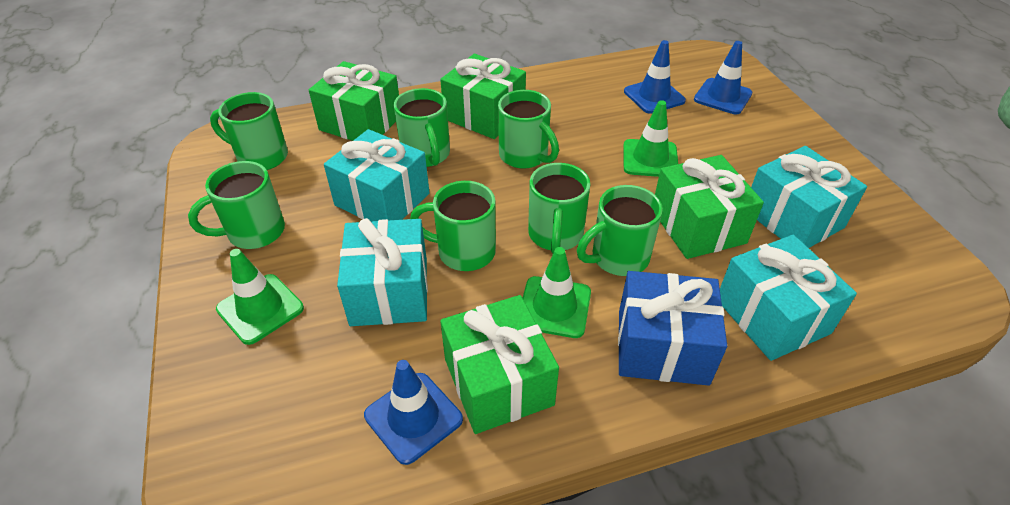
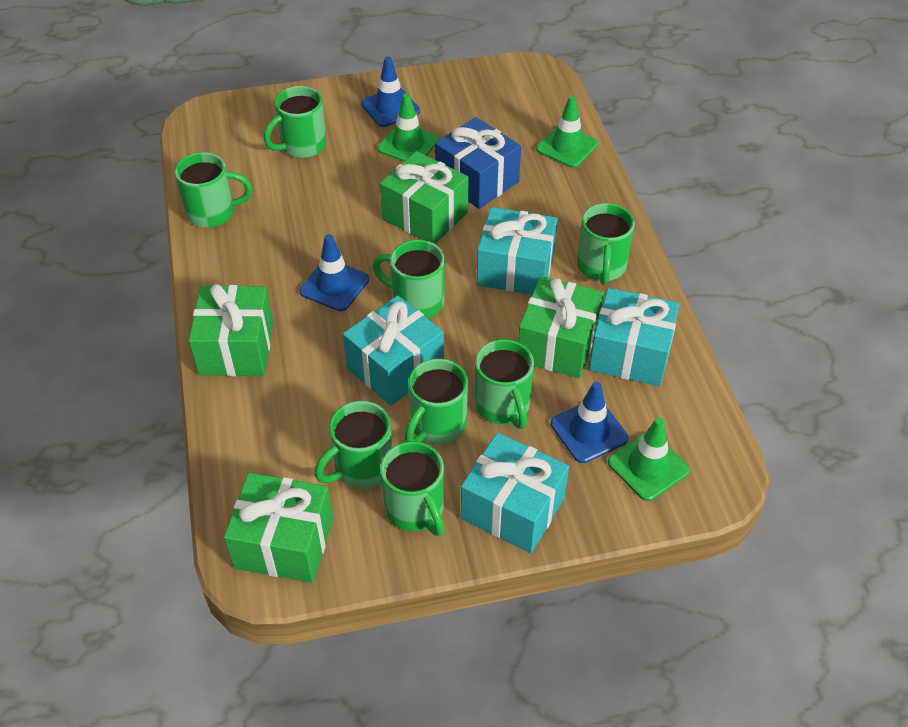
green mug: [188,161,285,249] [210,92,288,170] [394,88,450,167] [410,181,496,271] [498,90,559,169] [528,163,591,254] [577,185,663,276] = 7 -> [175,152,252,228] [264,86,327,158] [314,401,392,489] [372,240,445,318] [380,441,444,536] [405,359,468,445] [475,339,534,429] [577,203,635,285] = 8

